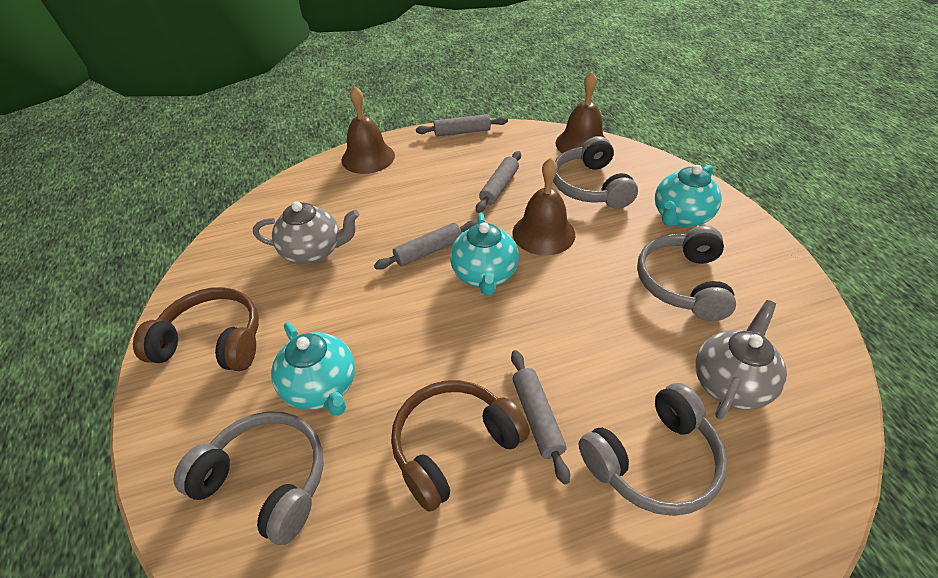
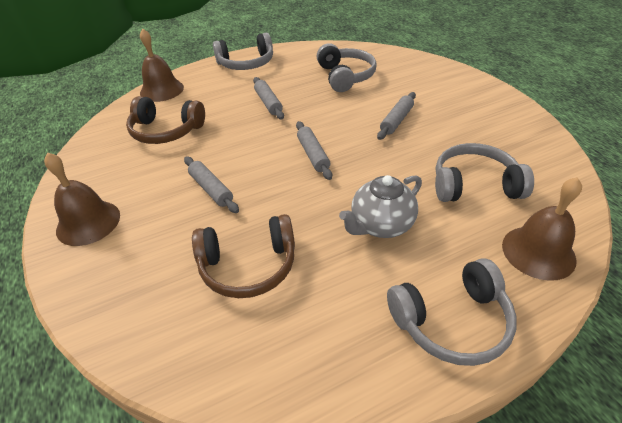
grey teapot: [253,201,360,264] [696,300,787,419] = 2 -> [339,175,422,238] = 1
turquoise teapot: [271,322,355,416] [450,213,519,296] [655,165,722,227] = 3 -> none = 0

